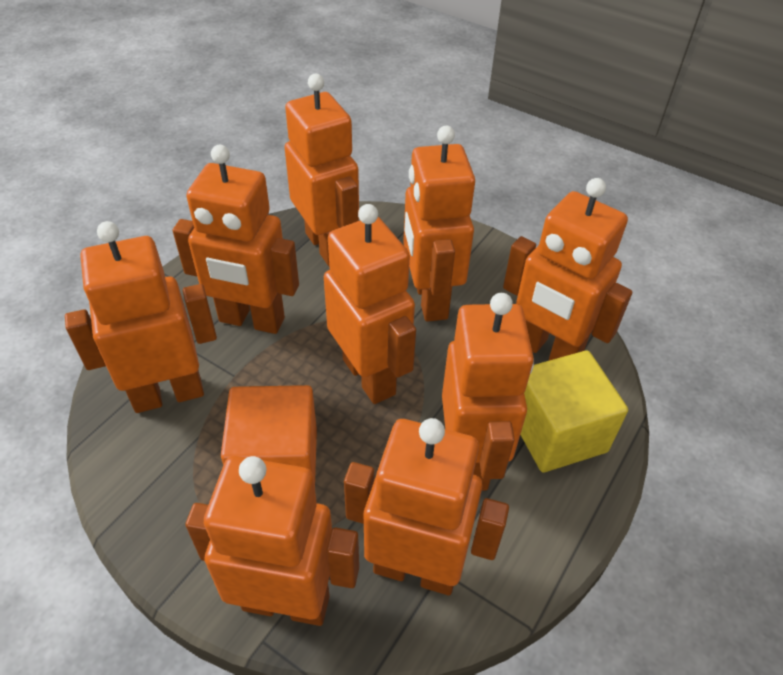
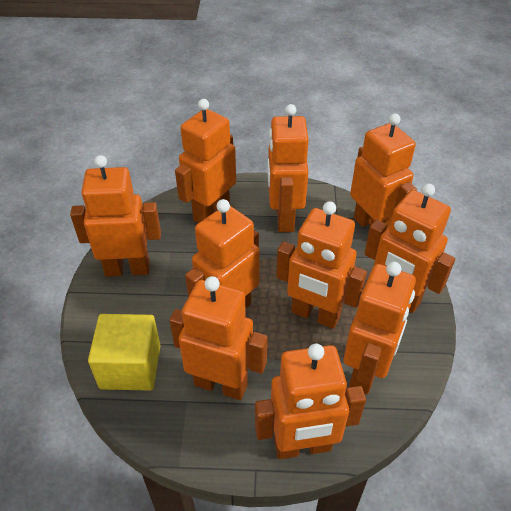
orange cube: [221,385,317,485] = 1 -> none = 0
orange robot: [65,221,217,413] [173,145,299,334] [185,456,359,626] [284,74,359,266] [324,204,416,404] [344,418,509,595] [403,126,475,322] [442,293,534,491] [503,178,632,361] = 9 -> [70,155,161,277] [170,276,268,400] [175,99,236,223] [185,199,260,309] [255,344,366,459] [267,104,309,232] [276,201,367,329] [343,262,416,394] [350,113,417,233] [364,184,455,313] = 10

